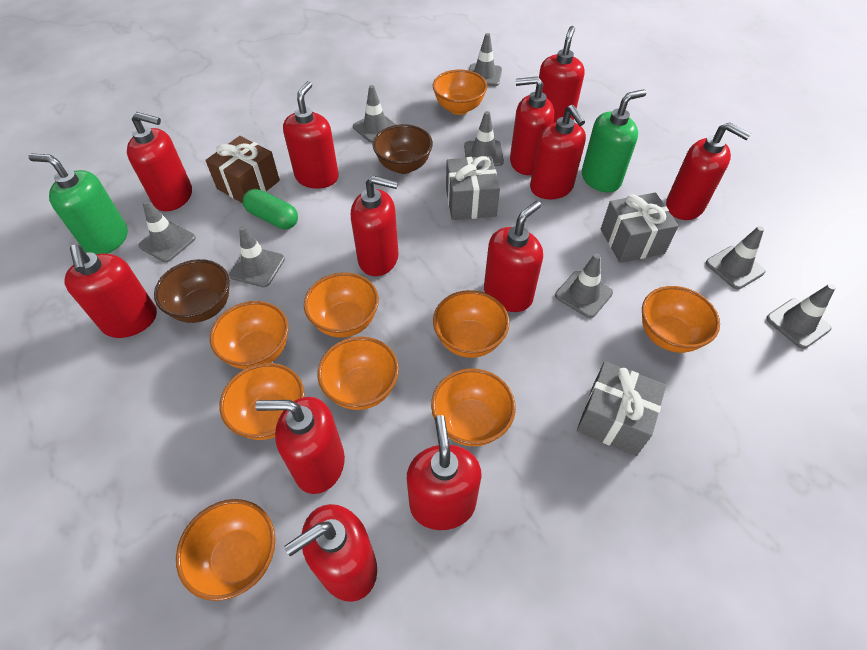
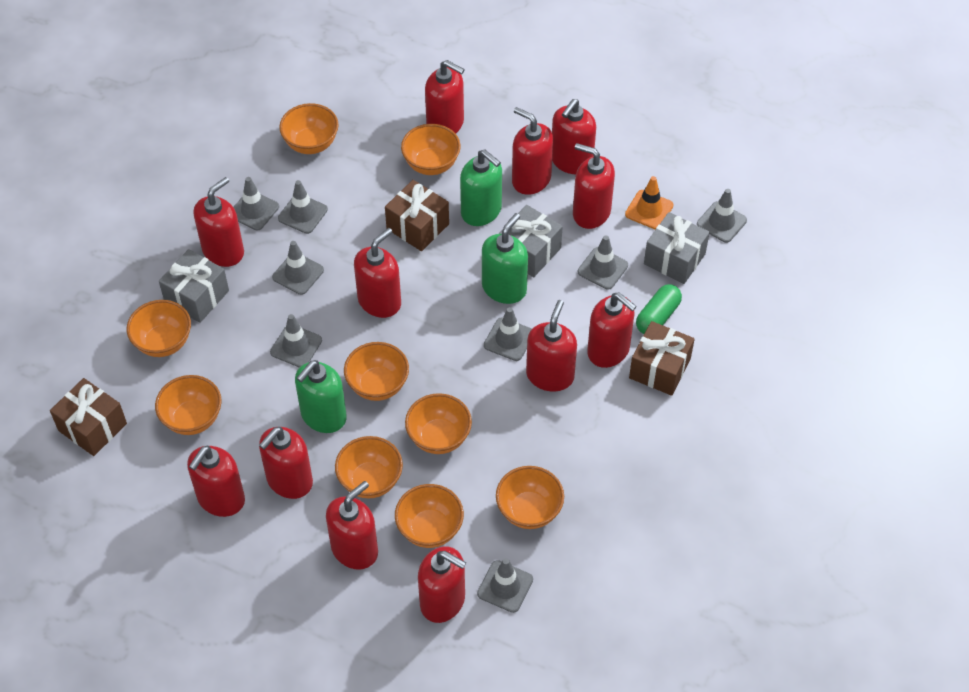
brown bowl: [154,259,230,323] [373,124,433,174] = 2 -> none = 0
brown gift: [205,136,280,203] = 1 -> [50,378,127,456] [385,180,449,251] [629,321,695,396] = 3
green soap dispenser: [28,153,128,254] [582,89,647,192] = 2 -> [295,360,347,433] [460,149,502,226] [482,213,528,304] = 3
orange traffic cone: none = 0 -> [625,176,674,230] = 1

